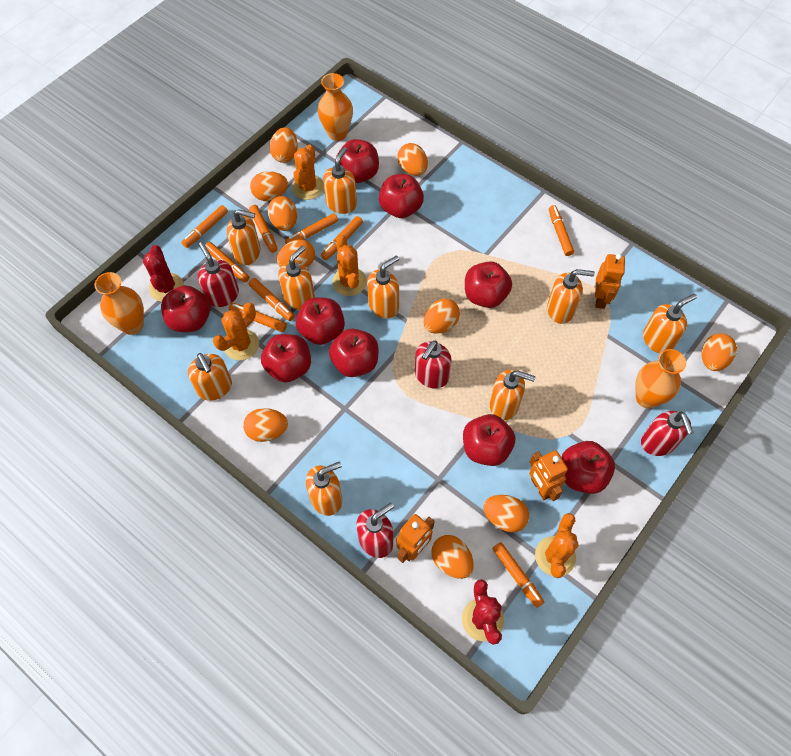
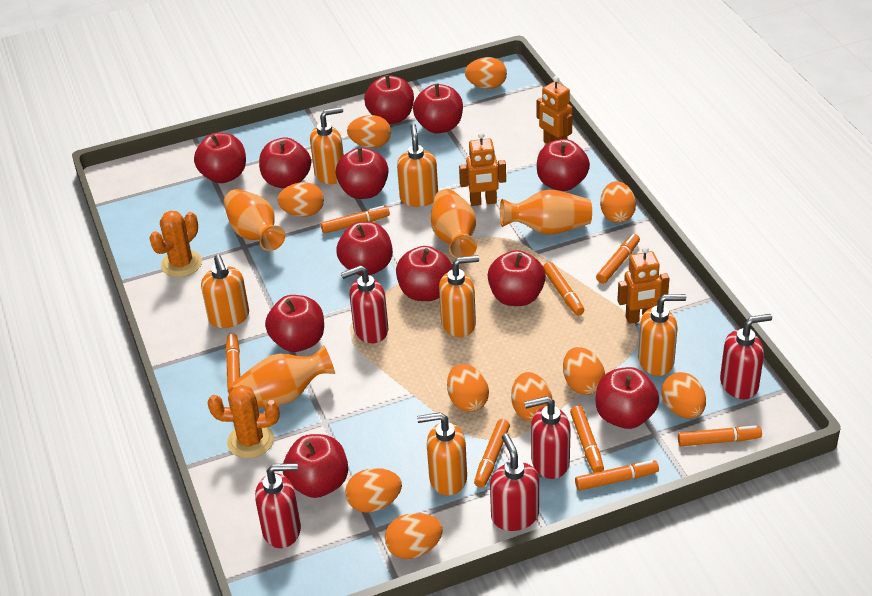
orange cactus: [213,303,259,360] [292,145,324,200] [332,235,367,296] [535,513,579,578] = 4 -> [150,211,202,277] [208,385,280,458] = 2
orange marker: [181,205,228,248] [205,242,249,282] [229,303,287,332] [249,205,278,253] [249,278,295,321] [285,213,338,244] [321,216,363,260] [492,542,544,608] [549,205,574,256] = 9 -> [226,333,240,394] [321,206,390,234] [474,419,510,488] [543,262,584,316] [570,406,604,473] [575,460,659,491] [596,234,640,284] [678,425,762,446] = 8
orange soap dispenser: [188,353,232,401] [227,209,260,265] [278,245,315,310] [306,461,342,516] [323,147,357,214] [367,255,399,318] [490,370,536,421] [547,269,595,324] [643,294,697,353] = 9 -> [201,254,249,328] [310,107,344,184] [397,124,438,207] [417,412,467,496] [439,255,479,337] [638,294,686,376] = 6
orange vase: [95,272,144,335] [318,73,353,141] [635,349,686,409] = 3 -> [224,189,285,251] [232,345,335,408] [431,189,477,258] [500,190,592,235] = 4
red apple: [161,285,211,332] [261,334,311,382] [296,297,345,345] [329,329,378,377] [336,139,379,183] [379,174,424,218] [463,414,515,466] [465,261,512,308] [561,441,615,494] = 9 -> [194,133,246,183] [259,137,311,188] [265,295,324,352] [283,434,348,498] [336,147,389,199] [336,222,393,276] [364,75,414,124] [396,246,452,301] [413,84,463,134] [488,250,546,306] [537,139,590,191] [596,367,659,429] = 12
red cactus: [143,245,184,302] [462,579,504,645] = 2 -> none = 0
red soap dispenser: [198,242,239,307] [356,502,394,558] [415,340,451,389] [641,411,694,456] = 4 -> [255,463,301,548] [341,265,388,343] [490,434,539,531] [524,396,571,479] [720,314,772,399] = 5

